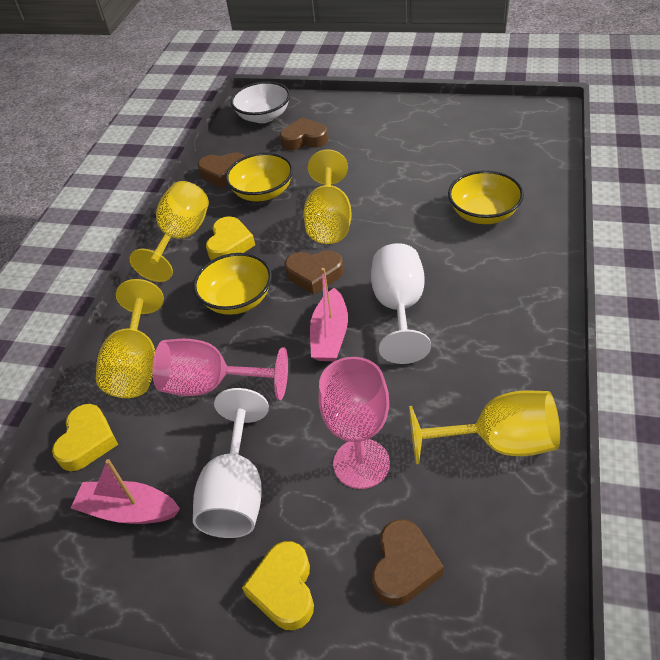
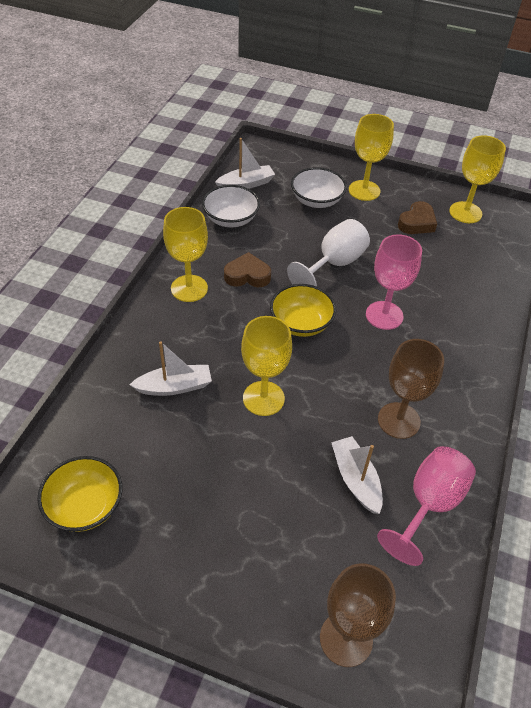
brown goblet: none = 0 -> [320,563,396,667] [378,339,444,439] = 2
brown heart: [198,152,245,188] [280,117,328,150] [284,251,344,295] [372,519,444,606] = 4 -> [224,252,271,288] [398,201,437,234] = 2
pink boat: [71,459,180,524] [310,268,348,361] = 2 -> none = 0
white boat: none = 0 -> [129,341,212,396] [215,138,275,189] [331,436,383,514] = 3
white bowl: [231,81,290,123] = 1 -> [202,185,260,227] [291,167,347,208] = 2
white goblet: [193,388,269,538] [371,243,431,364] = 2 -> [287,219,370,287] = 1
yellow bowl: [193,253,272,315] [225,152,293,201] [448,170,524,224] = 3 -> [37,456,122,532] [270,284,336,337] = 2
yellow heart: [52,404,118,471] [206,216,255,260] [242,541,314,630] = 3 -> none = 0

